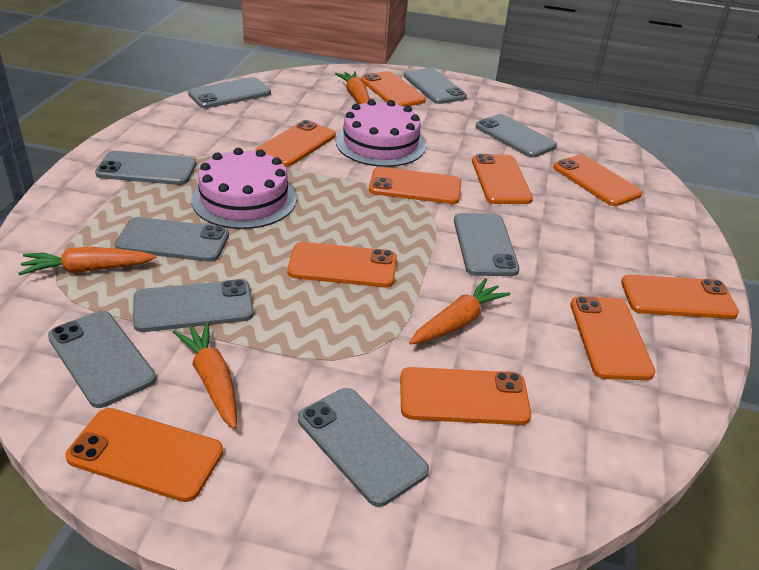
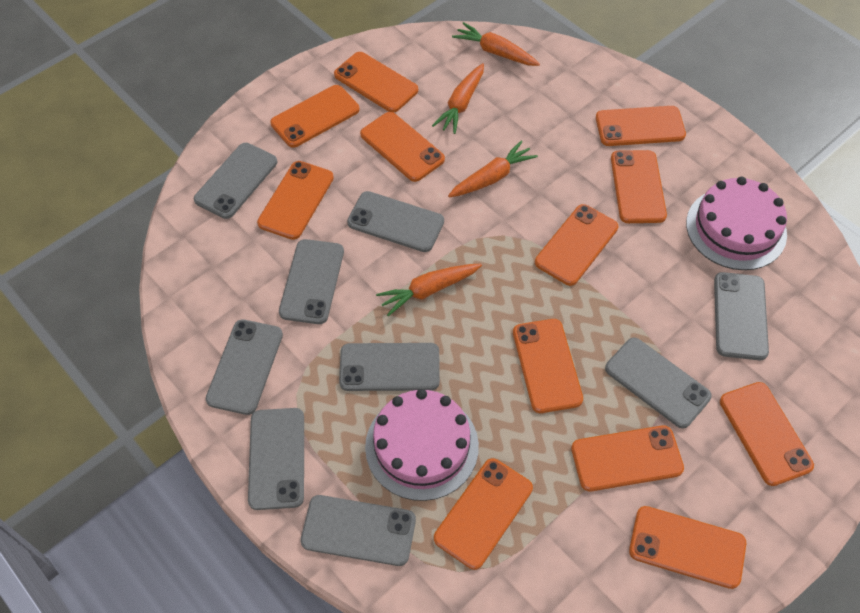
orange phone: [65,408,223,502] [255,120,336,167] [287,242,397,287] [361,71,426,107] [369,167,461,204] [400,367,531,425] [472,154,533,204] [553,154,642,206] [570,296,655,380] [621,275,739,319] = 10 -> [257,161,334,240] [270,85,360,148] [334,52,418,113] [360,112,445,182] [434,458,533,570] [513,319,583,413] [535,204,618,286] [571,425,684,491] [596,106,686,146] [611,150,667,223] [629,506,746,589] [720,382,814,486] = 12

